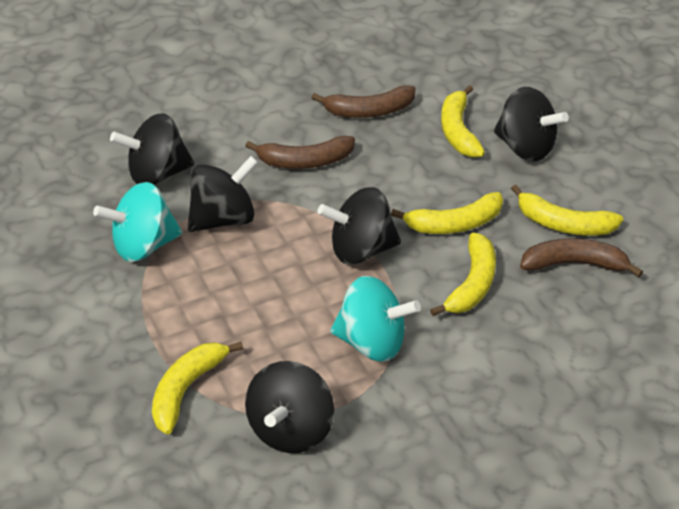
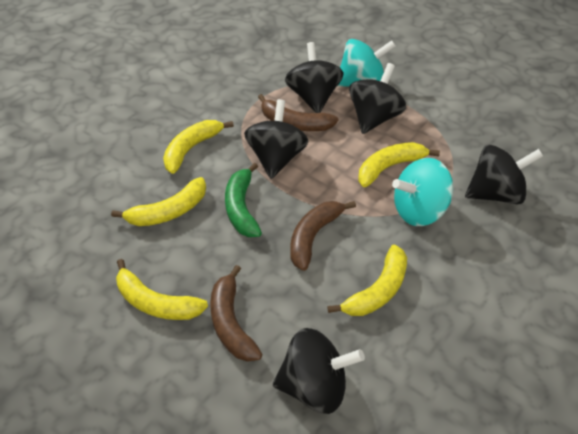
green banana: none = 0 -> [225,163,262,237] = 1

